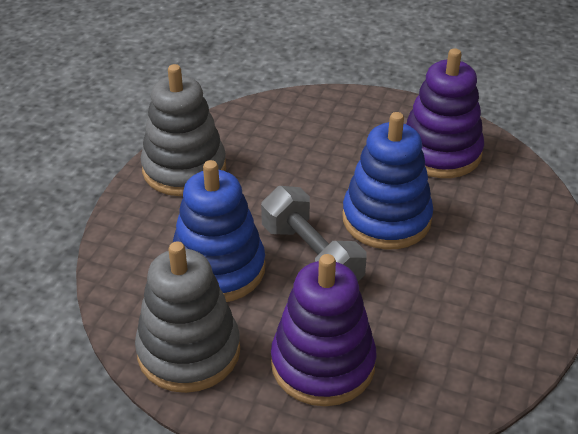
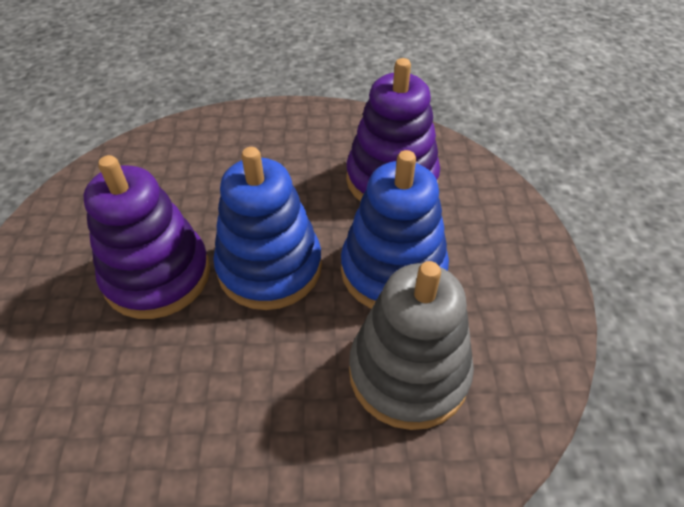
grey dumbbell: [261,186,367,281] = 1 -> none = 0
grey stacking toy: [135,242,240,393] [141,64,226,196] = 2 -> [349,261,474,430] = 1

